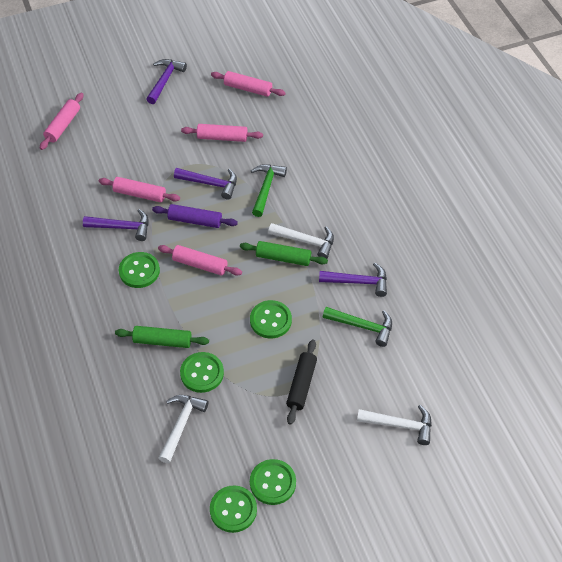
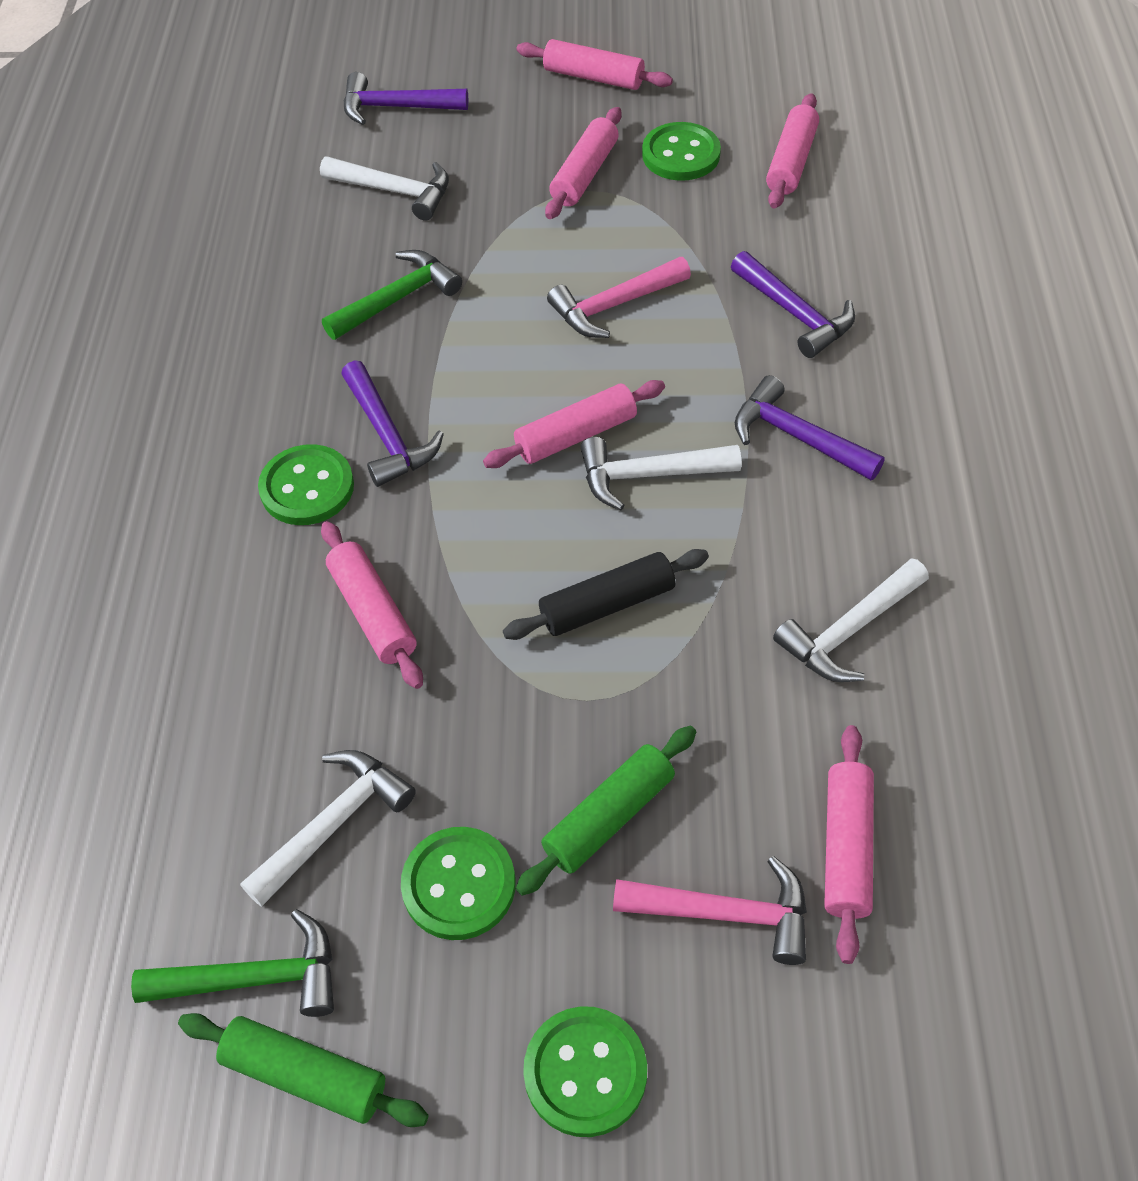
green button: [119,252,160,288] [180,352,224,393] [210,485,257,533] [250,300,292,338] [250,459,296,505] = 5 -> [258,444,354,525] [401,827,515,940] [523,1006,647,1137] [642,122,721,181] = 4
pink hammer: none = 0 -> [547,257,691,338] [613,856,807,965] = 2
pink rolling pin: [40,93,83,150] [99,177,180,202] [158,245,242,276] [181,124,263,142] [211,71,286,97] = 5 -> [321,521,423,689] [483,380,665,468] [516,39,673,90] [545,107,622,219] [766,93,819,209] [824,725,874,964] = 6
purple rolling pin: [152,204,238,228] = 1 -> none = 0
white hammer: [159,395,209,463] [268,223,334,259] [357,405,432,445] = 3 -> [240,750,416,907] [320,156,449,221] [580,437,741,510] [773,558,929,682] = 4

